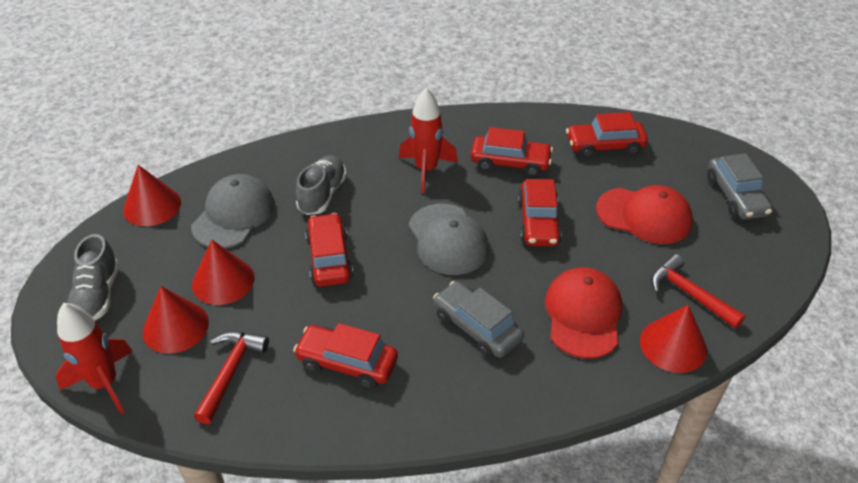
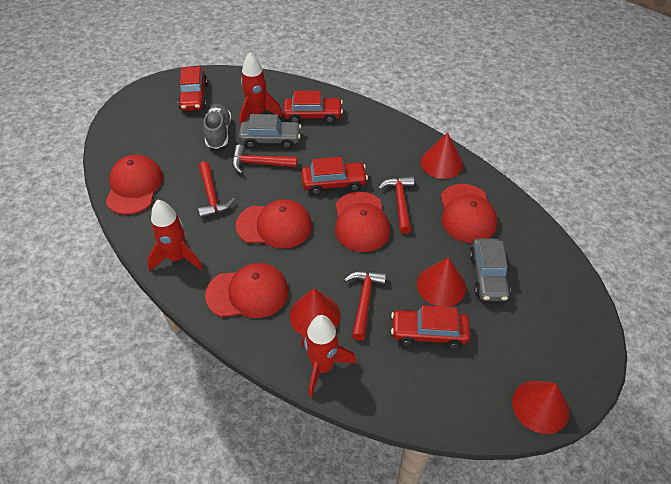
grey cap: [191,174,275,248] [409,204,489,275] = 2 -> none = 0
grey shoe: [67,234,119,320] [296,155,347,215] = 2 -> [203,104,231,149] = 1
red cap: [545,267,622,359] [596,185,693,244] = 2 -> [106,155,163,215] [205,263,289,318] [236,199,312,249] [335,192,390,252] [441,184,497,243] = 5
red car: [293,323,398,389] [305,213,353,287] [471,127,553,177] [518,179,562,246] [566,112,648,158] = 5 -> [178,66,208,111] [283,91,343,124] [301,157,368,195] [391,305,470,349] = 4
red hammer: [194,332,269,424] [651,254,746,329] = 2 -> [198,162,235,219] [232,145,298,174] [344,271,386,341] [378,176,414,234] = 4
red rocket: [56,303,133,414] [399,88,458,193] = 2 -> [147,200,203,271] [239,52,282,125] [301,315,357,398] = 3

